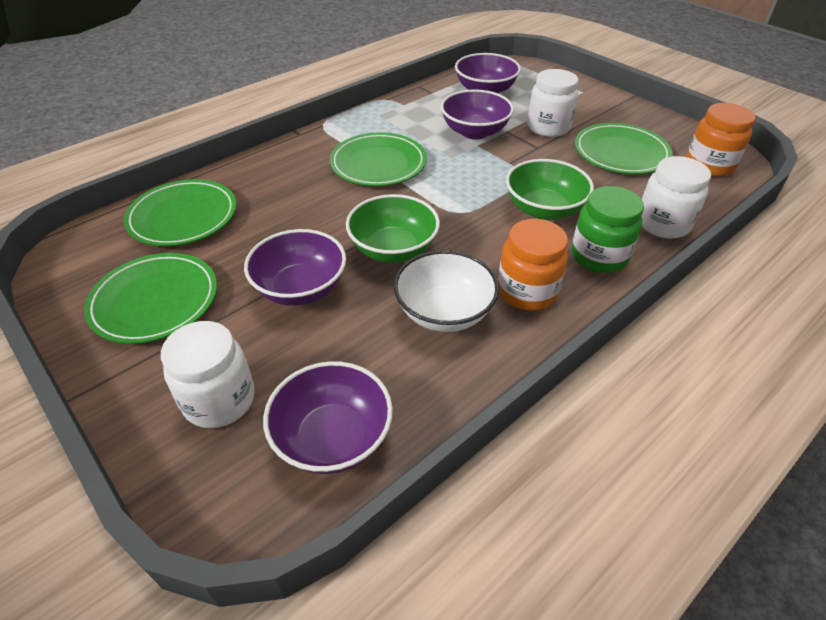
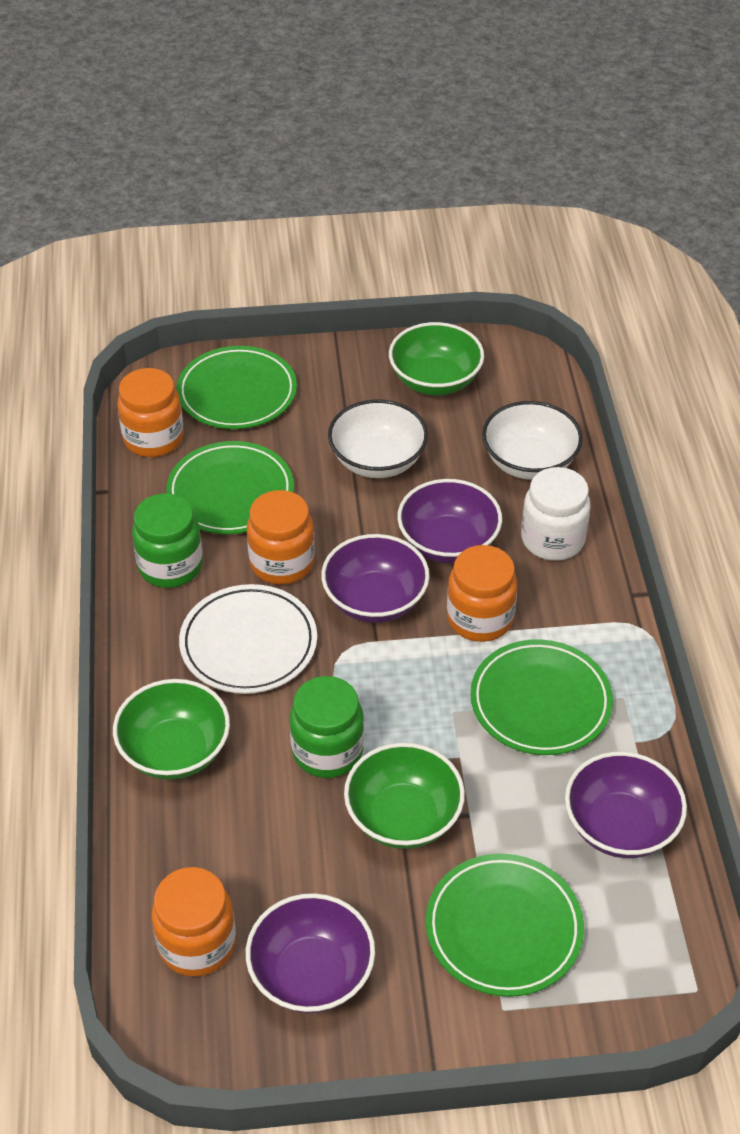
green bowl: [346,194,440,263] [506,159,594,220] = 2 -> [113,679,230,780] [344,743,465,849] [389,322,484,395] = 3
green jar: [571,186,644,273] = 1 -> [132,493,203,588] [290,676,364,778] = 2
orange jar: [498,219,568,311] [686,103,756,177] = 2 -> [117,368,184,457] [152,867,236,977] [247,490,315,585] [447,545,517,642] = 4
white bowl: [393,250,499,332] = 1 -> [328,399,428,478] [482,401,583,480] = 2
white jar: [161,321,255,428] [527,69,579,137] [641,156,711,239] = 3 -> [521,467,591,561] = 1
white plate: none = 0 -> [179,584,317,694] = 1

